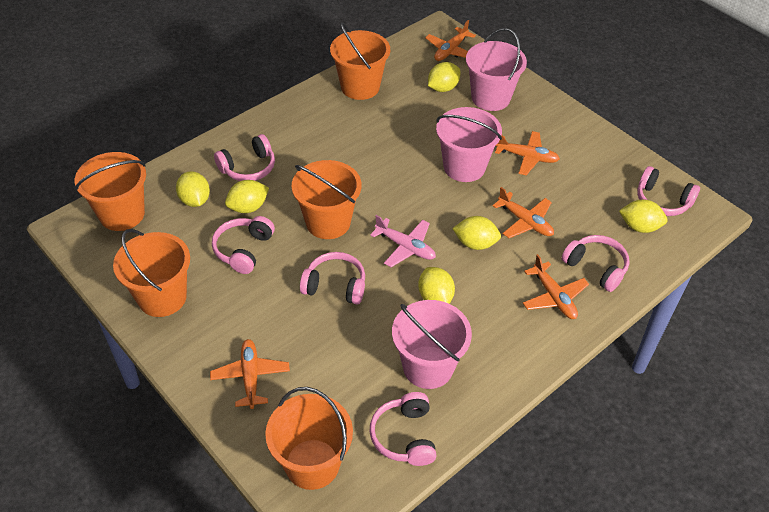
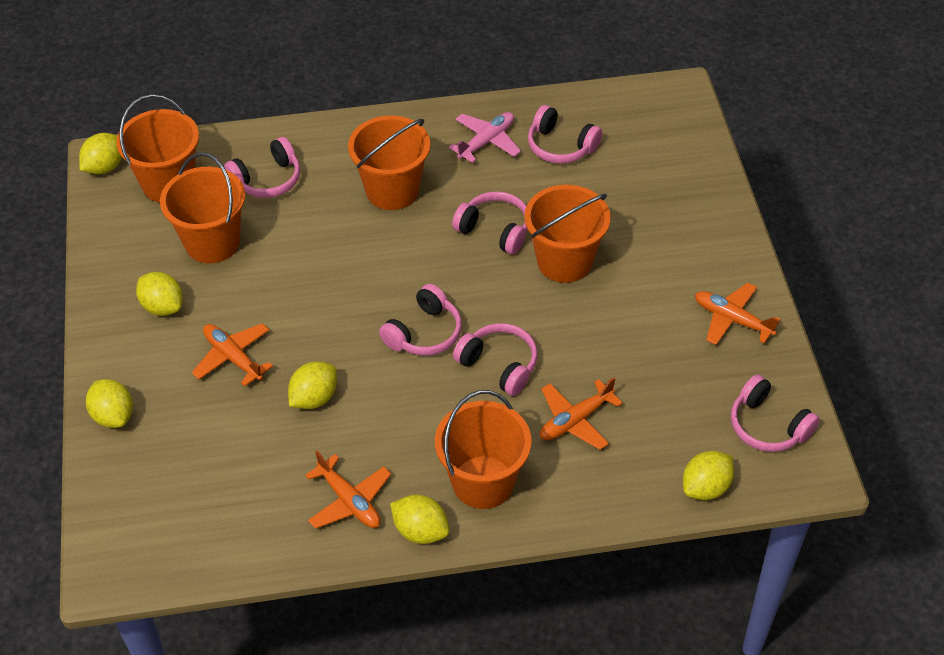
orange plane: [210,339,290,409] [425,20,476,61] [492,187,554,238] [495,131,560,175] [523,254,589,319] = 5 -> [192,323,273,386] [305,451,391,529] [540,377,623,450] [695,283,781,345] = 4
pink bucket: [392,300,472,389] [436,107,502,182] [466,28,527,111] = 3 -> none = 0

